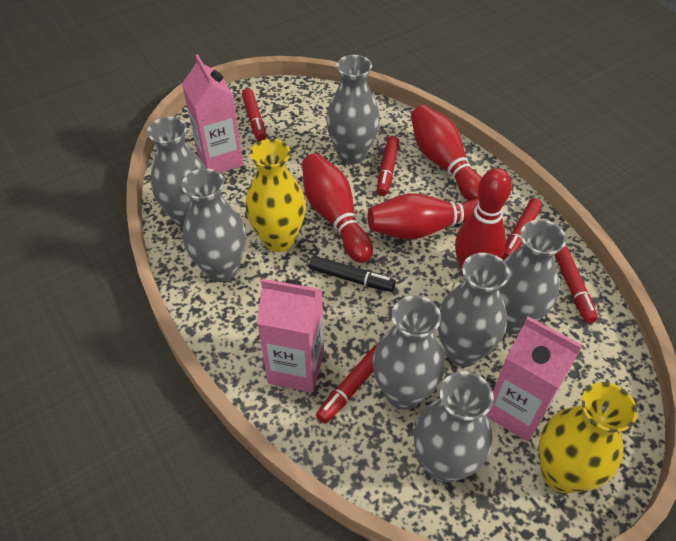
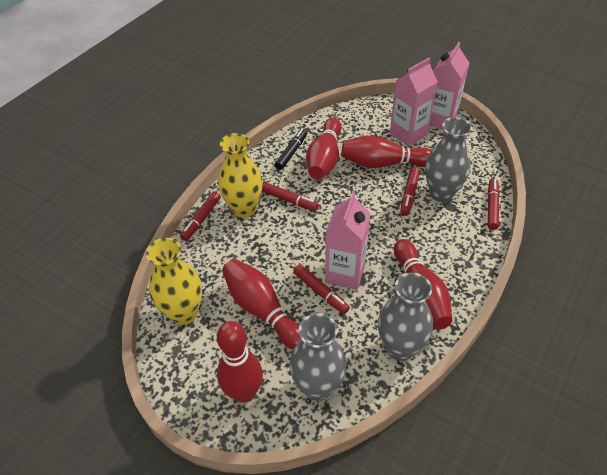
grey vase: [147,117,206,228] [181,168,246,282] [326,55,380,164] [372,296,445,410] [414,371,494,483] [438,253,510,367] [499,220,566,334] = 7 -> [289,313,347,401] [378,273,433,361] [425,117,472,202] = 3
red bowling pin: [302,153,373,263] [368,193,479,240] [411,105,482,201] [455,168,512,276] = 4 -> [217,321,263,403] [222,259,301,350] [306,118,342,179] [342,135,432,168] [394,239,452,330] = 5

